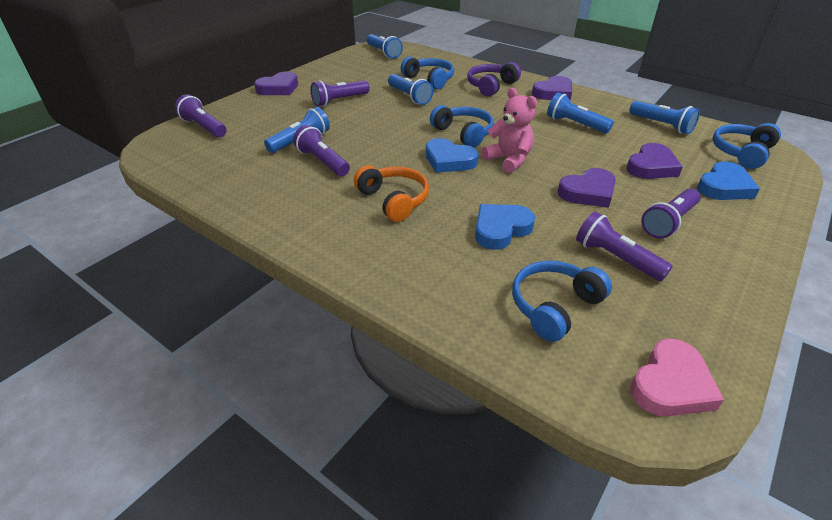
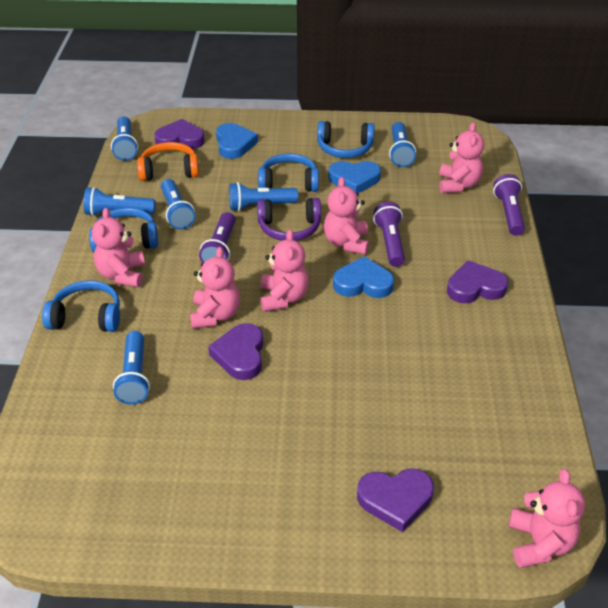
blue flashlight: [264,107,330,153] [367,34,403,59] [388,74,433,105] [547,93,614,133] [629,101,700,134] = 5 -> [83,187,156,216] [111,116,138,161] [113,331,150,404] [161,179,195,230] [229,182,298,211] [389,122,416,167] = 6
pink heart: [630,339,724,417] = 1 -> none = 0
pink teddy bear: [482,88,537,173] = 1 -> [92,208,145,287] [190,247,240,329] [261,229,309,312] [324,177,369,255] [439,122,484,193] [509,469,585,568] = 6
purple flashlight: [175,94,227,137] [293,125,350,176] [311,80,370,106] [576,212,673,281] [641,188,701,239] = 5 -> [199,212,236,263] [373,202,405,267] [493,174,525,236] = 3

